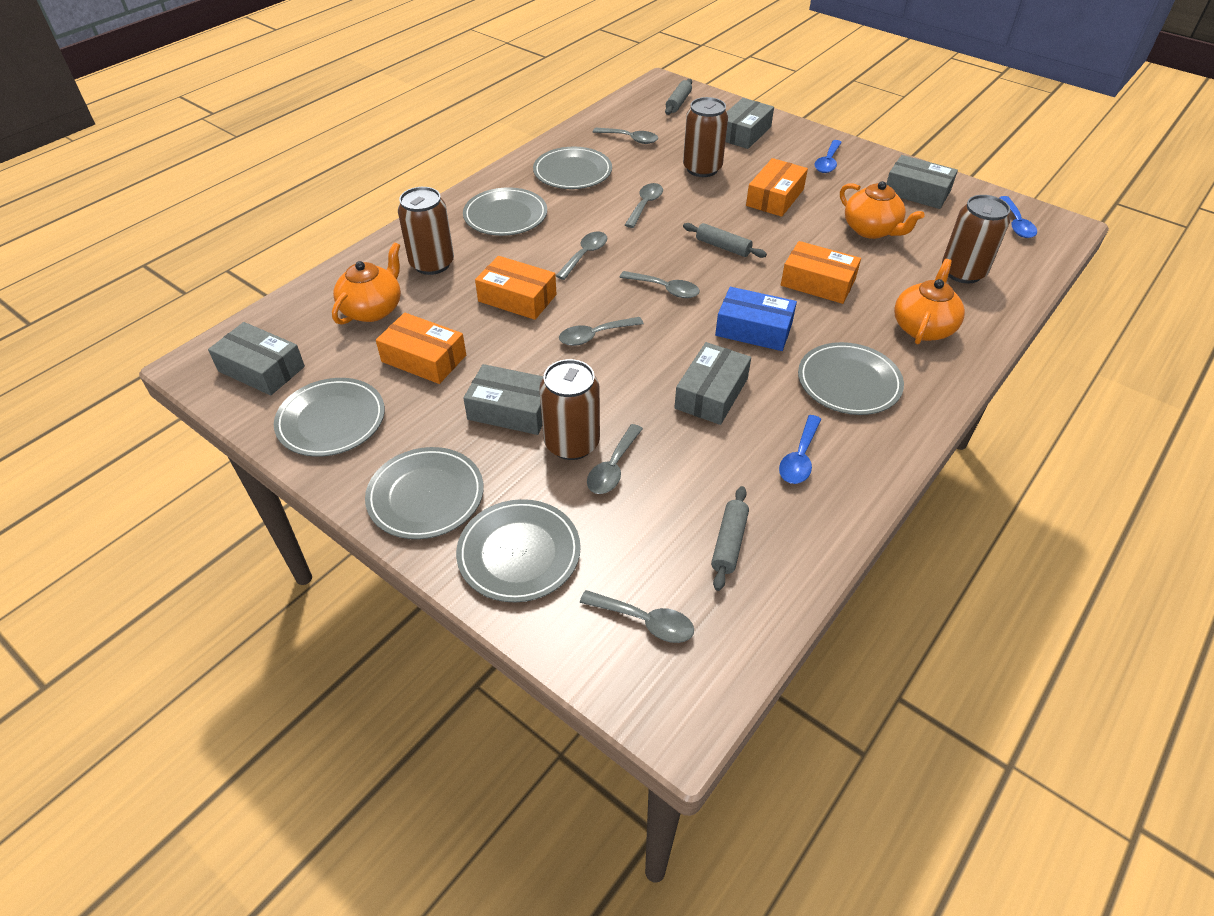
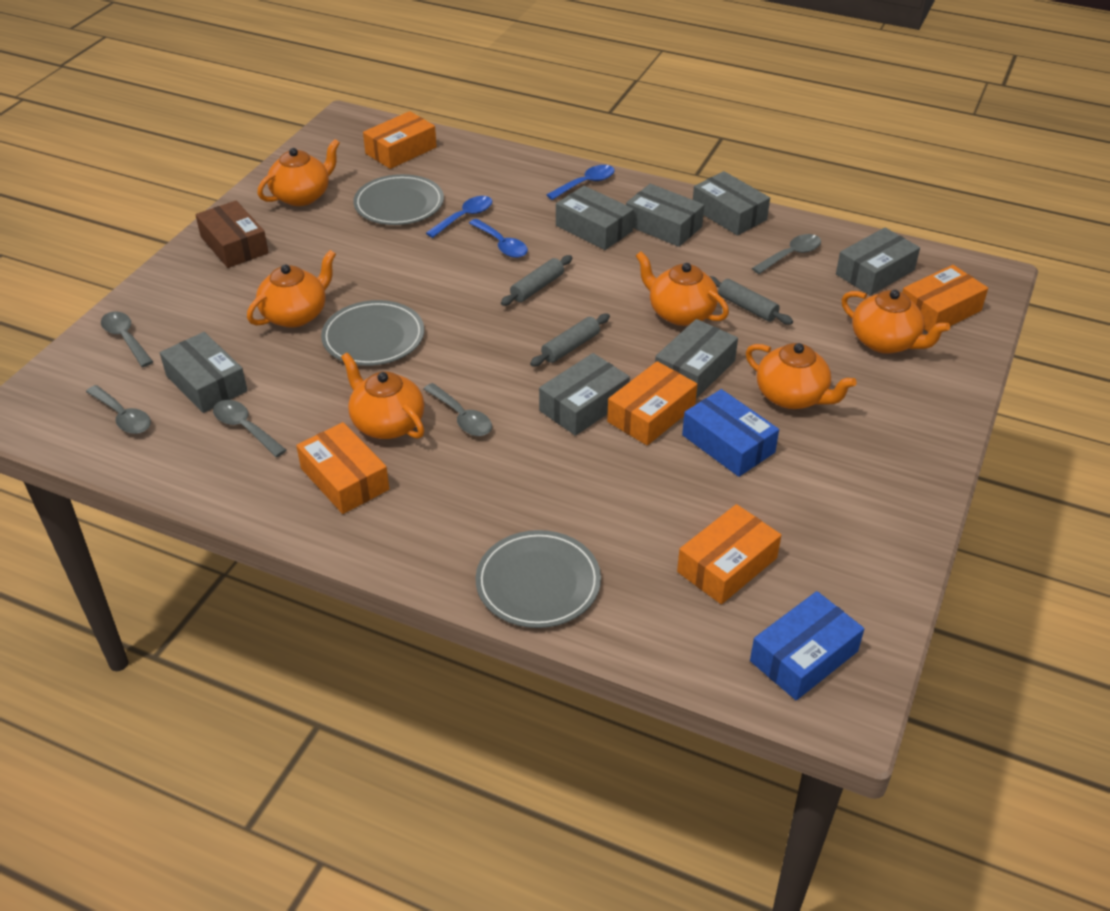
blue box: [715,287,797,351] = 1 -> [682,389,779,477] [750,591,864,700] = 2
brown box: none = 0 -> [196,201,269,268] = 1
brown can: [398,187,454,275] [539,359,600,460] [683,97,728,177] [942,195,1010,284] = 4 -> none = 0
grey box: [208,322,305,395] [463,364,544,435] [674,342,751,425] [726,98,774,149] [886,155,958,209] = 5 -> [160,332,248,413] [539,353,630,436] [556,186,634,250] [626,184,704,247] [655,319,738,399] [693,171,770,236] [836,227,920,296] = 7
grey plate: [274,378,385,457] [365,447,484,539] [456,499,581,602] [463,187,547,236] [533,147,612,189] [798,342,904,415] = 6 -> [321,300,424,366] [353,174,444,225] [475,530,601,628] = 3
grey spoon: [556,231,607,280] [559,317,644,346] [580,590,694,643] [587,424,643,494] [593,128,658,144] [619,271,700,298] [625,183,663,228] = 7 -> [86,385,151,434] [101,312,153,367] [213,400,286,457] [424,383,492,436] [752,234,821,274] = 5
orange box: [376,313,466,384] [475,256,556,320] [746,158,808,217] [781,241,861,304] = 4 -> [296,422,389,514] [363,111,437,169] [607,361,697,446] [677,504,781,604] [902,265,988,333] = 5
orange teapot: [332,242,401,325] [840,181,925,239] [894,259,965,345] = 3 -> [247,250,336,328] [257,139,340,206] [341,353,424,439] [636,251,729,326] [746,343,857,409] [841,290,950,354] = 6

